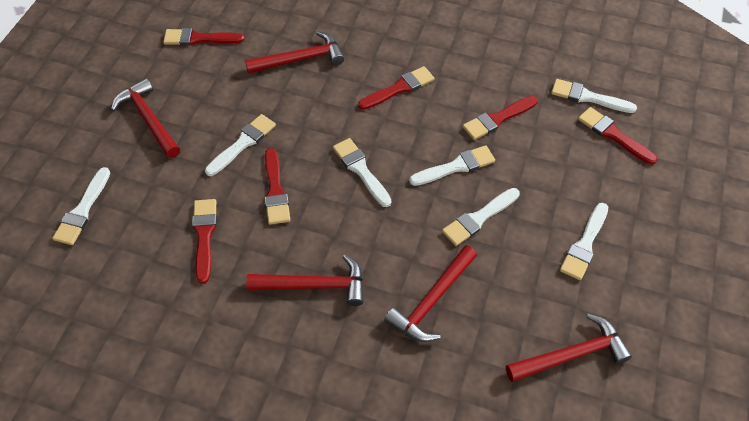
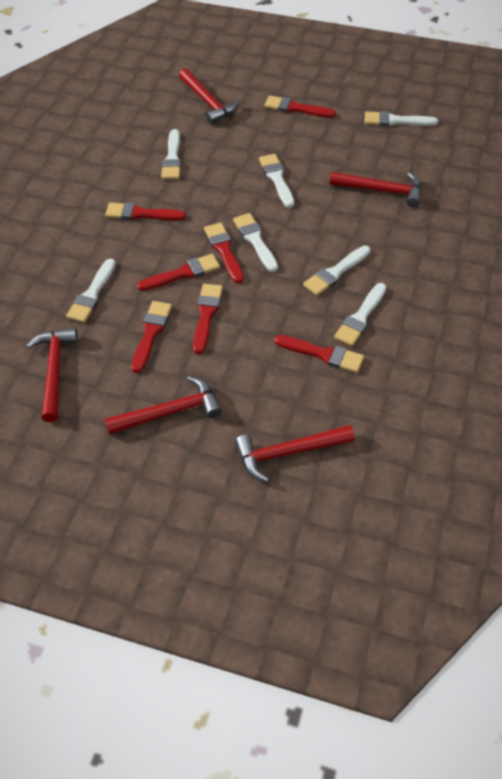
red brush: [163,28,245,46] [192,199,217,284] [265,148,290,225] [358,66,435,110] [463,96,538,140] [578,107,657,165] = 6 -> [105,202,186,221] [131,301,172,373] [137,254,220,291] [193,284,223,354] [204,223,244,284] [264,96,336,118] [274,335,364,373] = 7

